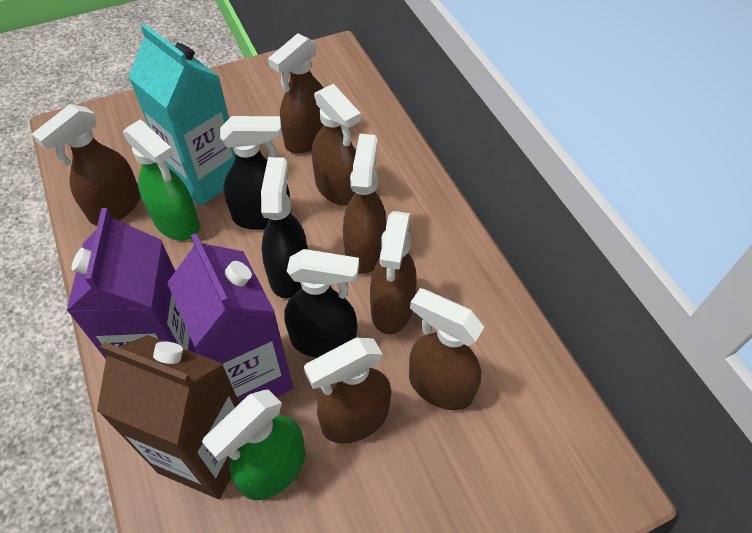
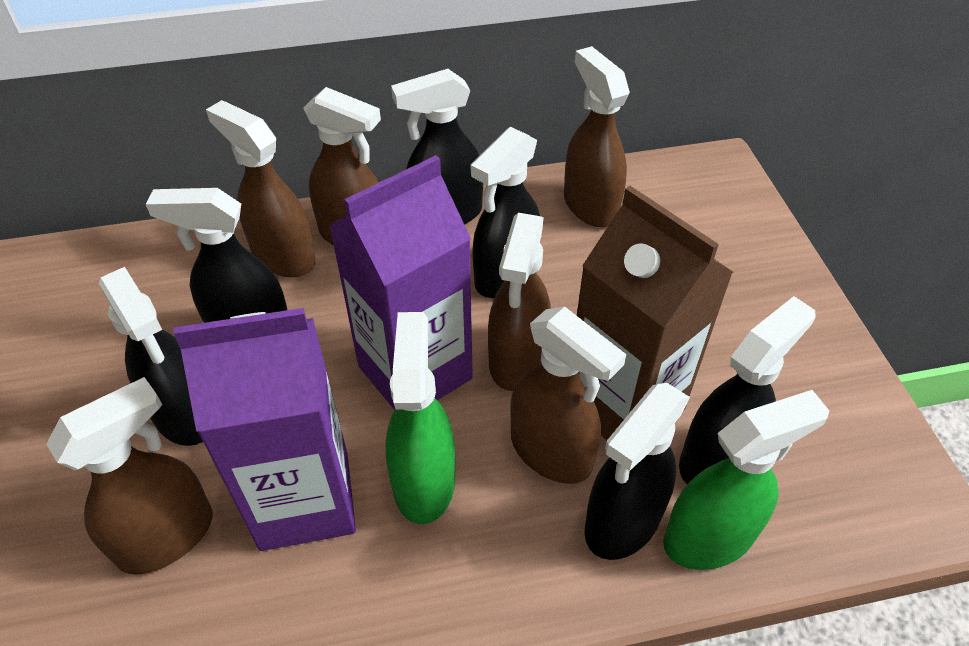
black spray bottle: [220,116,291,230] [261,157,308,298] [284,249,359,358] = 3 -> [99,267,203,446] [146,188,287,323] [391,69,483,225] [471,127,540,298] [584,383,690,560] [679,296,815,484] = 6
brown spray bottle: [32,104,141,225] [268,33,323,153] [304,337,391,444] [312,84,361,206] [343,134,386,274] [370,211,417,334] [409,288,484,410] = 7 -> [46,377,213,575] [206,100,316,277] [303,87,381,246] [488,213,551,391] [510,307,627,484] [564,46,630,227] = 6
turquoise carton: [128,24,235,206] = 1 -> none = 0

